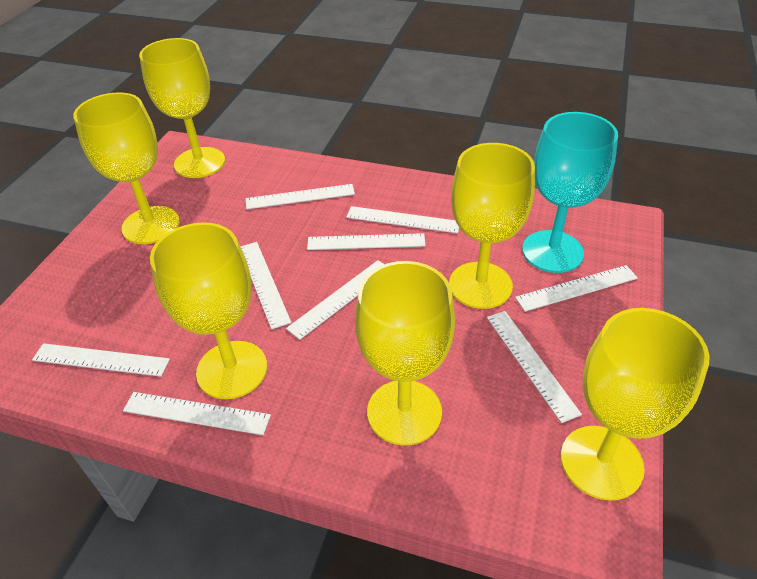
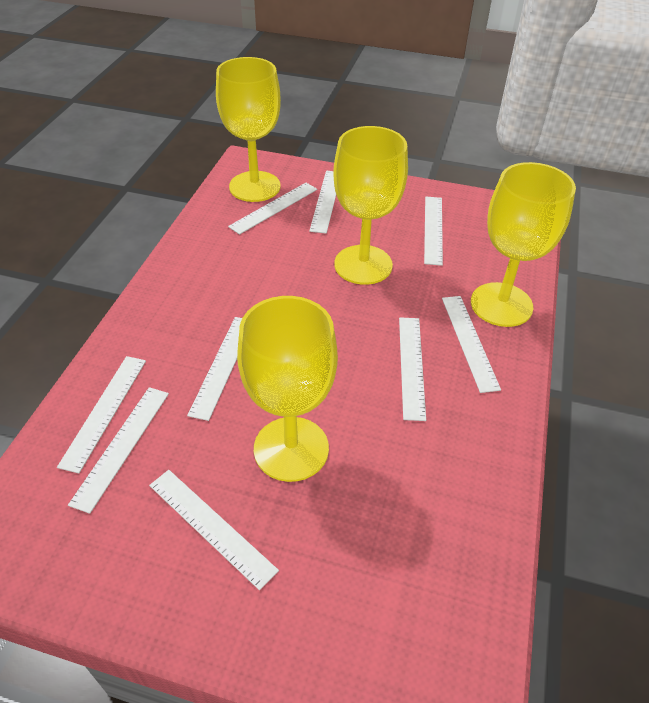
turquoise goblet: [522,112,618,273] = 1 -> none = 0
yellow goblet: [73,93,180,244] [139,38,225,178] [150,222,267,399] [355,261,455,446] [449,143,535,309] [561,308,710,501] = 6 -> [216,57,281,202] [237,296,338,482] [333,126,408,285] [471,162,576,327] = 4

